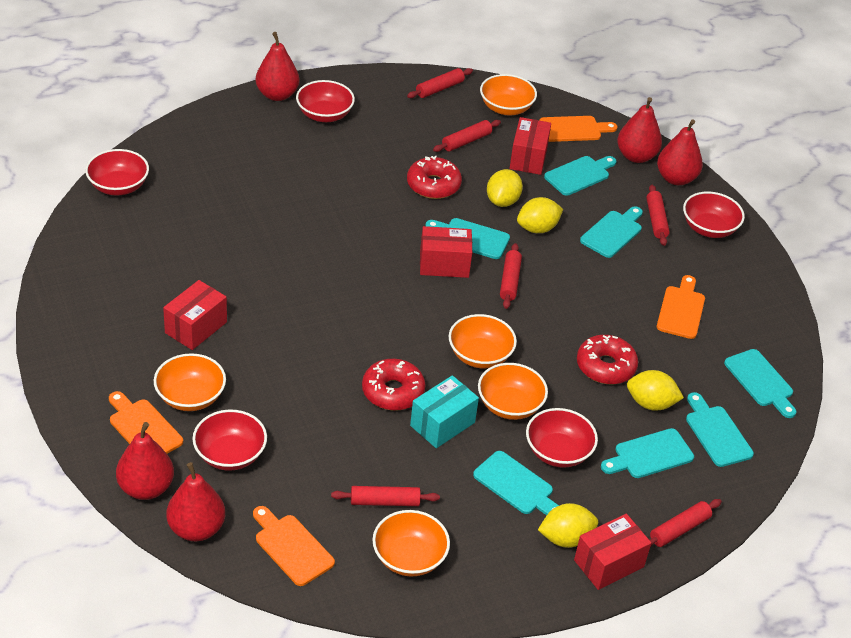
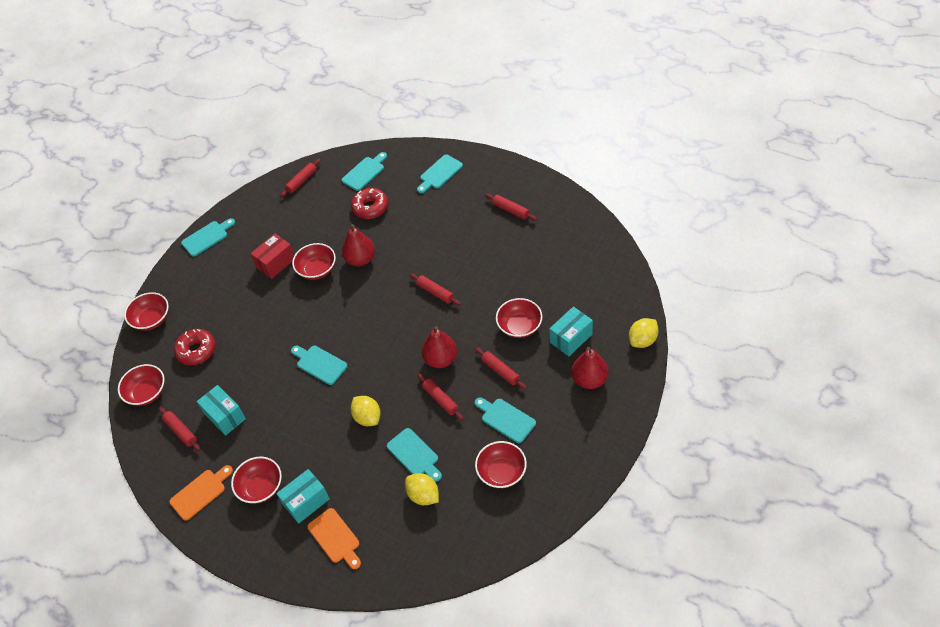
orange bowl: [154,353,226,411] [372,510,450,576] [449,314,517,368] [478,363,548,420] [480,74,537,115] = 5 -> none = 0
orange cutting board: [109,391,183,454] [253,506,335,586] [539,116,617,142] [657,275,705,339] = 4 -> [169,465,233,521] [308,508,361,569] = 2
red bowl: [85,149,149,195] [192,410,267,471] [296,80,355,122] [526,408,598,468] [683,192,745,238] = 5 -> [118,364,164,406] [124,292,169,331] [231,457,282,504] [292,243,336,280] [475,441,527,488] [496,298,542,338] = 6
red box: [163,280,227,350] [420,226,472,278] [510,117,551,175] [574,514,651,590] = 4 -> [251,234,294,279] = 1
red donut: [362,359,426,411] [407,155,462,199] [577,335,638,384] = 3 -> [174,329,216,365] [351,188,389,219] = 2
red pear: [116,422,174,500] [167,462,225,541] [256,32,299,101] [617,97,662,163] [657,119,703,185] = 5 -> [342,224,375,266] [421,326,457,368] [572,347,609,389] = 3
turquoise box: [410,375,479,448] = 1 -> [197,385,246,436] [276,469,330,524] [549,306,593,356] = 3
turquoise cutting board: [425,218,510,259] [473,451,559,515] [544,156,617,196] [580,206,643,258] [601,428,694,478] [686,392,754,467] [724,349,797,418] = 7 -> [181,218,235,257] [291,346,348,385] [342,152,387,191] [387,428,442,482] [417,155,463,194] [475,397,536,443] = 6
yellow lemon: [487,169,523,207] [517,197,563,233] [538,503,598,548] [627,370,684,411] = 4 -> [351,396,381,426] [405,473,439,505] [629,318,659,348] = 3

